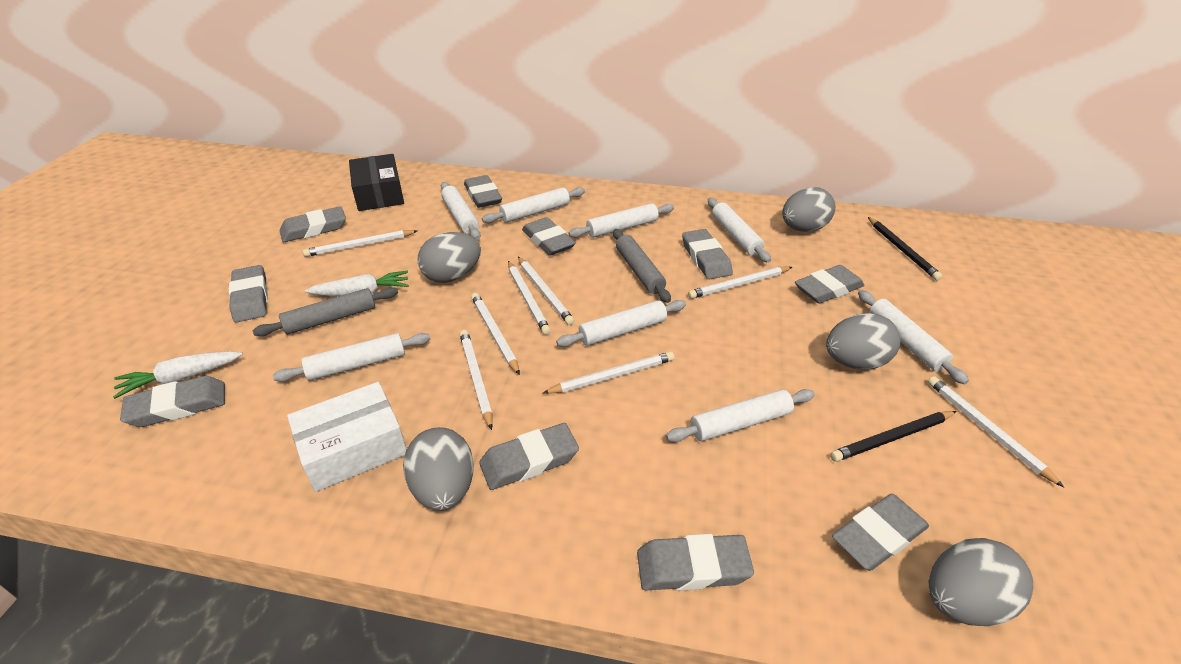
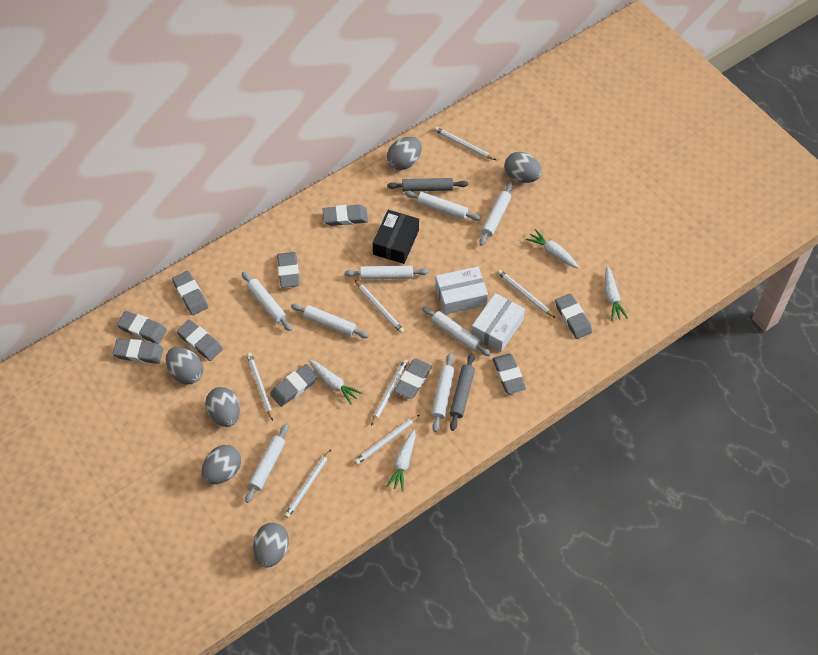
black pencil: [830,411,957,462] [868,217,943,280] = 2 -> none = 0
grey egg: [403,427,474,511] [417,232,481,283] [782,187,835,232] [826,313,900,370] [928,538,1033,626] = 5 -> [166,347,203,384] [202,445,241,484] [205,387,240,427] [253,523,289,568] [387,137,422,170] [505,152,542,183] = 6
white box: [287,382,407,492] = 1 -> [435,266,488,315] [471,293,525,352] = 2
white carrot: [113,351,243,399] [305,271,409,296] = 2 -> [309,360,363,405] [386,430,416,491] [526,229,579,269] [605,266,628,321] = 4
white pencil: [303,230,417,257] [460,330,493,430] [471,293,520,375] [508,261,551,335] [518,257,575,325] [543,352,674,394] [688,266,792,299] [928,376,1064,487] = 8 -> [246,353,273,421] [284,450,331,518] [354,415,419,465] [355,280,404,333] [371,359,408,426] [434,127,496,160] [497,270,556,318] = 7

